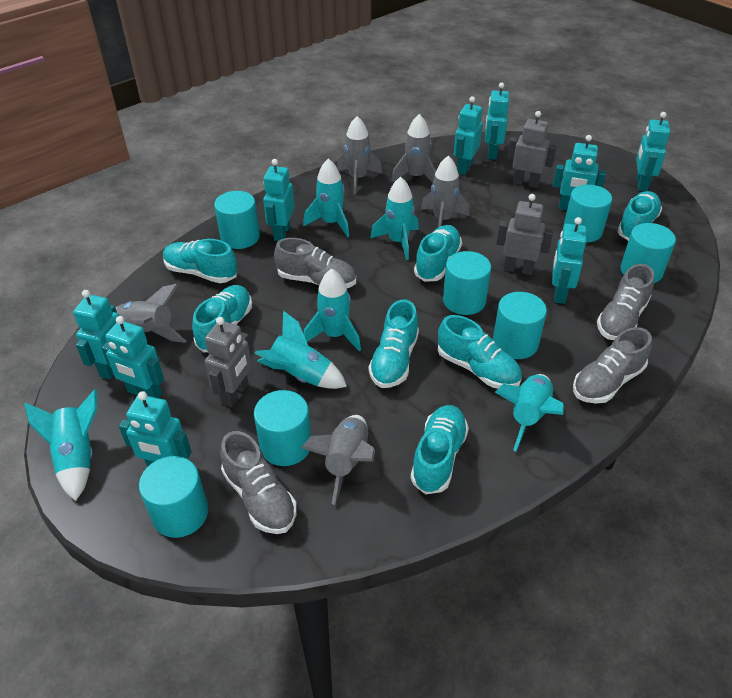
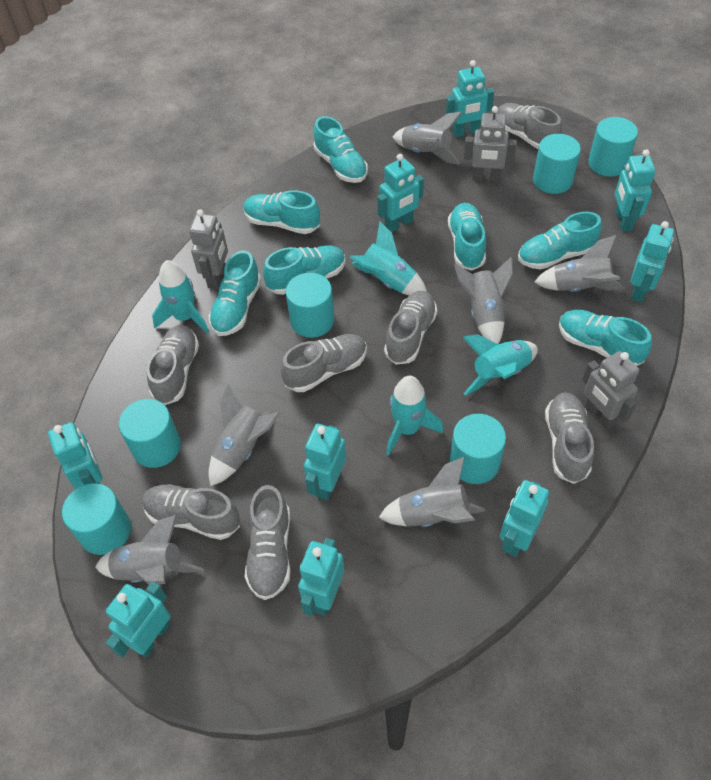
grey rocket: [116,284,186,343] [301,415,375,505] [337,116,382,194] [391,114,436,183] [421,155,469,227] = 5 -> [95,515,204,584] [208,385,280,486] [378,456,485,527] [393,112,462,165] [454,257,513,344] [534,235,625,292] = 6
grey shoe: [220,431,297,534] [274,238,356,288] [573,327,652,404] [597,264,654,340] = 4 -> [142,484,240,540] [147,325,199,405] [245,485,291,600] [281,334,367,392] [384,291,437,365] [496,103,562,149] [545,392,594,484] = 7
turquoise cylinder: [139,456,208,538] [214,191,260,249] [254,390,311,466] [443,251,491,315] [493,292,547,359] [563,184,612,242] [620,223,676,283] = 7 -> [62,483,131,555] [119,399,181,468] [286,273,334,338] [450,414,506,484] [533,134,581,194] [588,117,638,177] = 6
turquoise rocket: [24,389,97,501] [255,311,347,389] [303,159,349,237] [304,269,361,351] [370,177,419,260] [495,374,564,451] = 6 -> [152,260,209,334] [349,221,427,295] [386,376,443,456] [462,334,538,396] = 4

